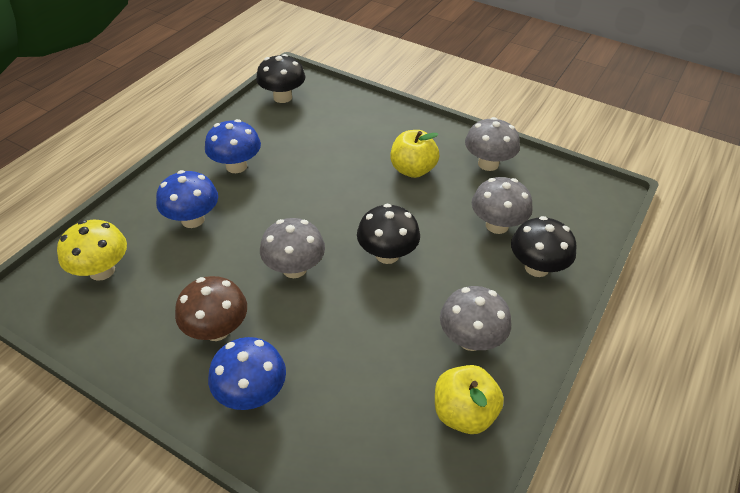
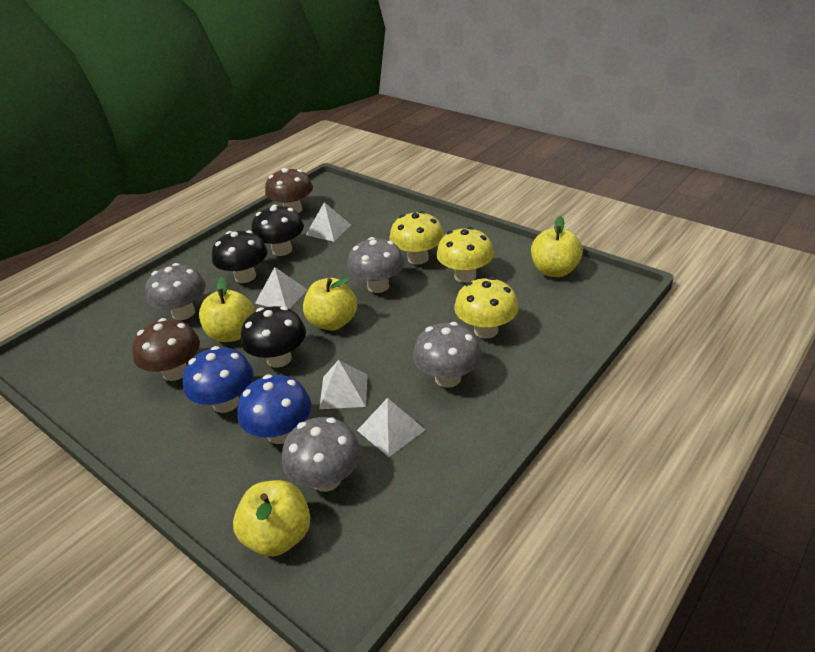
blue mushroom: [156,170,218,228] [205,119,261,173] [208,337,286,410] = 3 -> [183,346,253,413] [237,374,311,444] = 2
brown mushroom: [175,276,247,341] = 1 -> [132,318,200,381] [265,168,313,213] = 2
white pyramid: none = 0 -> [255,267,307,309] [306,202,351,242] [319,360,368,409] [357,398,425,457] = 4
yellow apple: [390,130,439,178] [435,365,504,434] = 2 -> [199,277,255,342] [233,480,310,556] [303,278,357,331] [531,216,583,277] = 4
yellow mushroom: [57,220,127,281] = 1 -> [389,211,444,265] [436,227,494,283] [454,277,519,338] = 3

